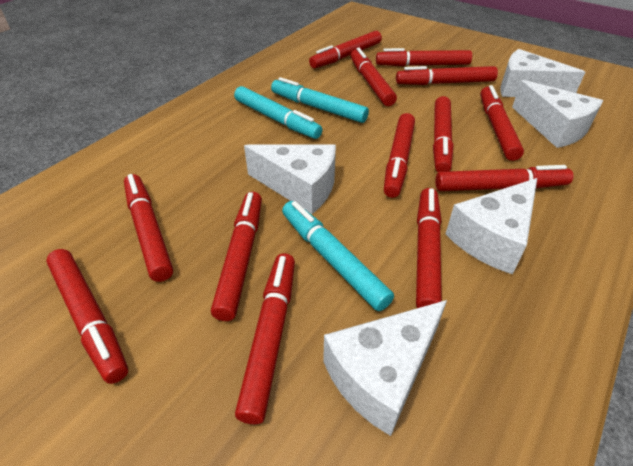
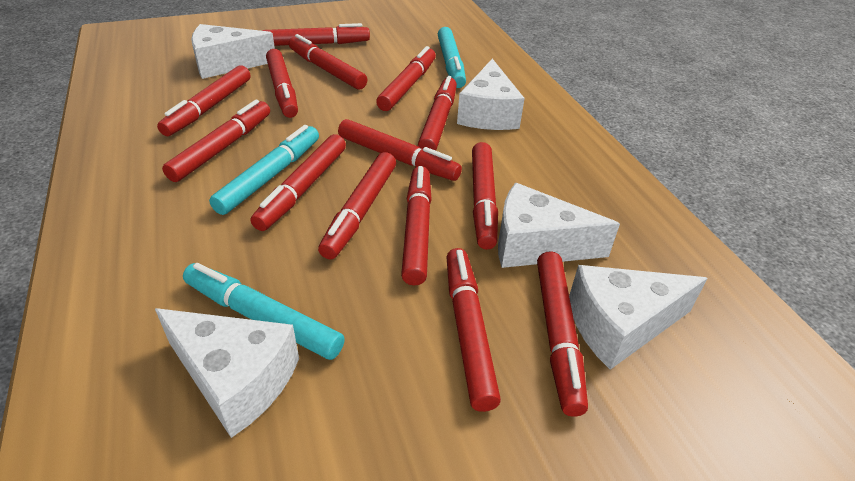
red marker: [46,249,128,384] [124,174,173,282] [211,192,262,321] [235,253,295,424] [309,31,382,68] [351,48,397,106] [376,48,472,66] [384,113,415,198] [396,66,498,85] [416,188,442,308] [433,96,454,172] [435,165,574,191] [480,85,524,161] = 13 -> [157,65,250,136] [162,100,270,182] [251,134,346,231] [262,23,370,46] [266,49,298,118] [289,34,367,90] [318,152,396,259] [338,119,462,181] [376,46,436,111] [401,166,432,285] [418,76,457,151] [447,248,501,412] [472,142,498,250] [537,251,588,417] = 14

